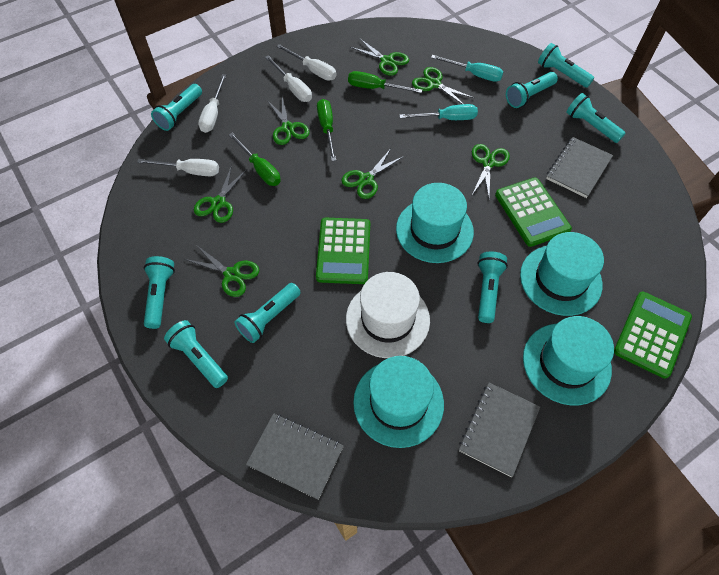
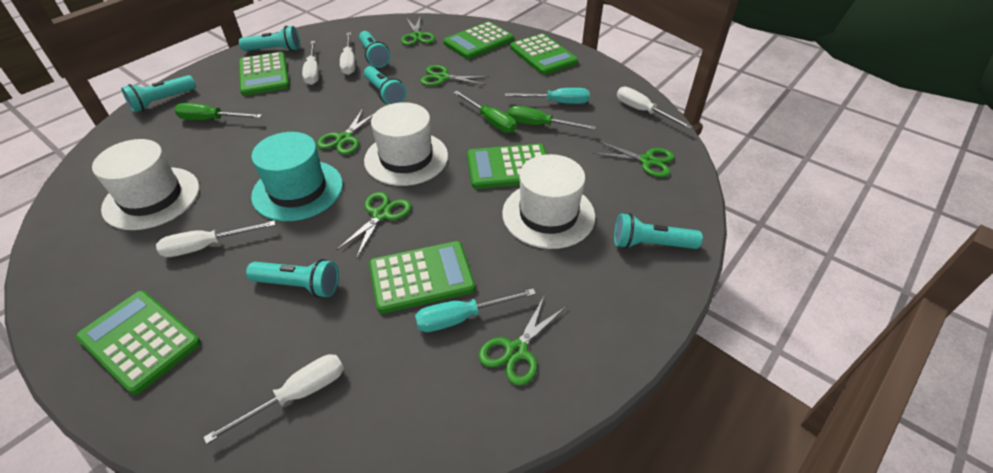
green calculator: [316,218,370,284] [495,177,572,247] [614,292,692,379] = 3 -> [76,291,201,395] [239,52,290,96] [369,241,475,314] [444,22,514,59] [467,143,546,189] [510,33,578,75] = 6
green scissors: [185,245,259,297] [194,165,247,223] [267,96,309,145] [342,150,404,199] [350,38,409,76] [412,67,474,104] [472,144,510,197] = 7 -> [317,108,374,155] [336,192,411,259] [401,15,435,46] [420,65,489,86] [479,296,566,386] [593,141,675,177] = 6
grey notebook: [246,413,344,500] [459,383,540,477] [546,137,613,198] = 3 -> none = 0
turquoise flashlight: [144,256,175,329] [151,84,202,131] [164,320,228,388] [234,283,301,343] [478,252,508,323] [506,72,558,108] [538,43,594,88] [566,93,626,143] = 8 -> [121,75,196,113] [239,26,300,51] [246,259,339,298] [359,31,391,68] [364,66,406,105] [614,213,703,249] = 6
turquoise hat: [353,356,444,448] [396,183,474,263] [520,232,604,316] [523,316,614,405] = 4 -> [251,132,343,221] = 1
white hat: [346,272,430,358] = 1 -> [92,139,199,230] [364,102,448,186] [502,154,595,249] = 3
white screwdriver: [137,159,219,176] [198,74,226,133] [265,55,312,102] [276,44,336,81] = 4 -> [156,220,275,257] [203,354,344,444] [302,41,319,85] [340,32,355,75] [617,87,693,129] = 5

